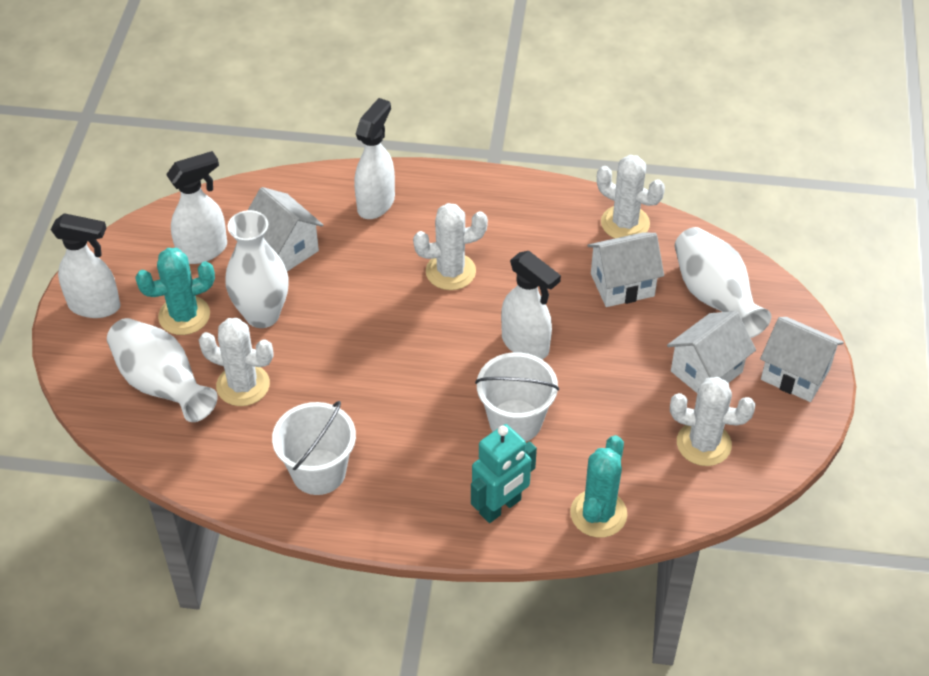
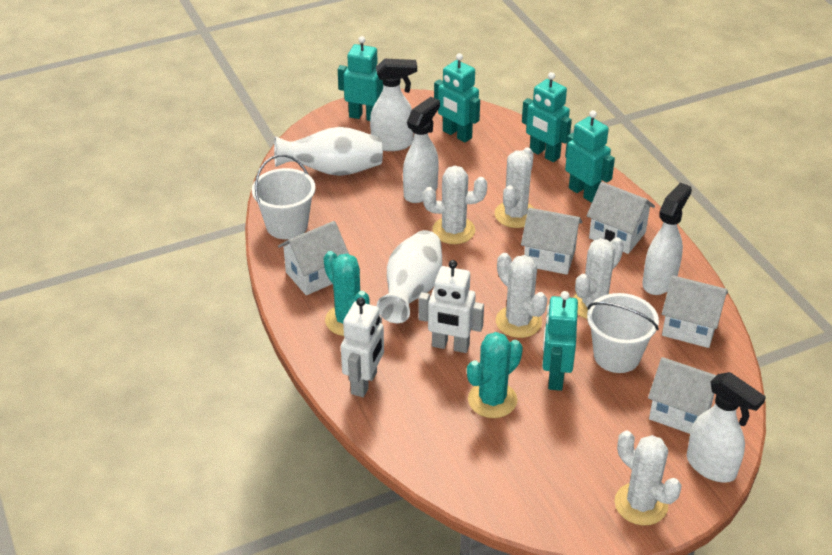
turquoise robot: [471,424,537,523] = 1 -> [338,36,383,121] [434,53,480,143] [522,72,572,162] [542,291,578,391] [565,110,615,203] = 5
white cactus: [199,318,273,406] [413,203,488,290] [597,155,665,238] [670,377,756,466] = 4 -> [423,166,487,244] [495,147,535,228] [496,253,547,338] [573,237,624,319] [614,430,681,526] = 5
white house: [248,187,323,271] [587,232,664,307] [667,311,756,393] [760,317,844,402] = 4 -> [278,221,349,295] [521,208,583,275] [587,182,655,254] [648,357,717,434] [662,275,728,348] = 5
white robot: none = 0 -> [341,297,384,397] [418,260,484,353] = 2
white vase: [107,318,218,422] [225,210,289,328] [675,227,772,338] = 3 -> [274,127,383,176] [377,230,442,323] = 2

